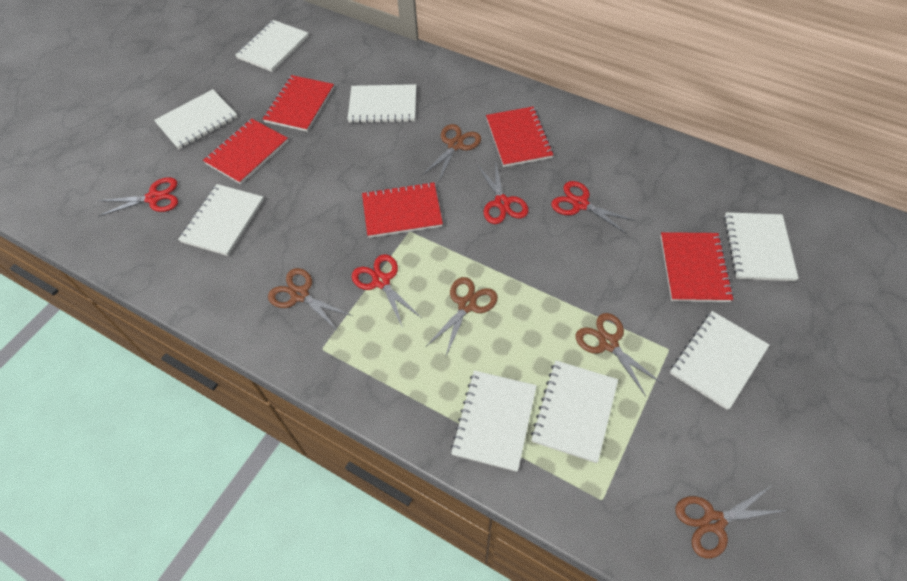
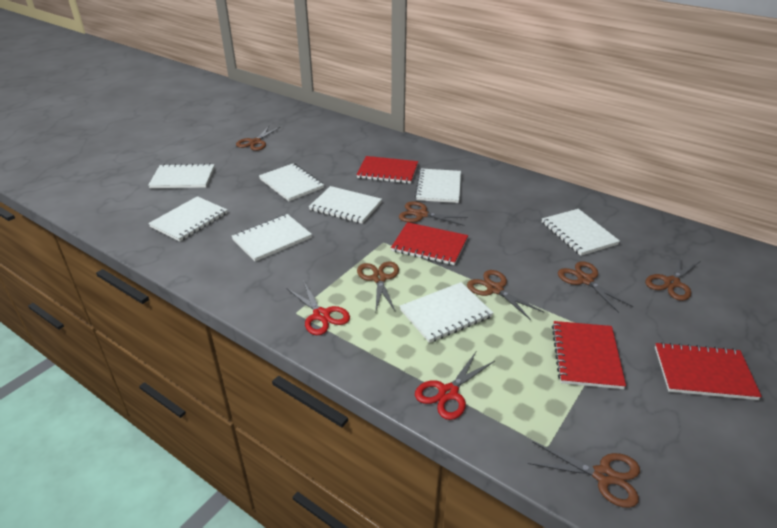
brown scissors: [268,268,353,331] [422,124,481,182] [427,277,498,358] [576,313,663,396] [675,486,788,558] = 5 -> [236,126,280,151] [357,261,399,312] [399,201,468,226] [467,270,544,320] [528,441,640,508] [558,261,633,313] [645,256,701,301] = 7
red notebook: [203,118,288,184] [263,75,334,132] [362,182,443,238] [486,106,554,167] [661,232,734,302] = 5 -> [356,156,418,184] [391,222,468,265] [552,321,626,389] [655,342,762,400] = 4
red scissors: [98,177,178,216] [352,254,420,328] [478,163,528,224] [551,181,636,234] = 4 -> [286,280,350,335] [415,352,495,420] = 2

